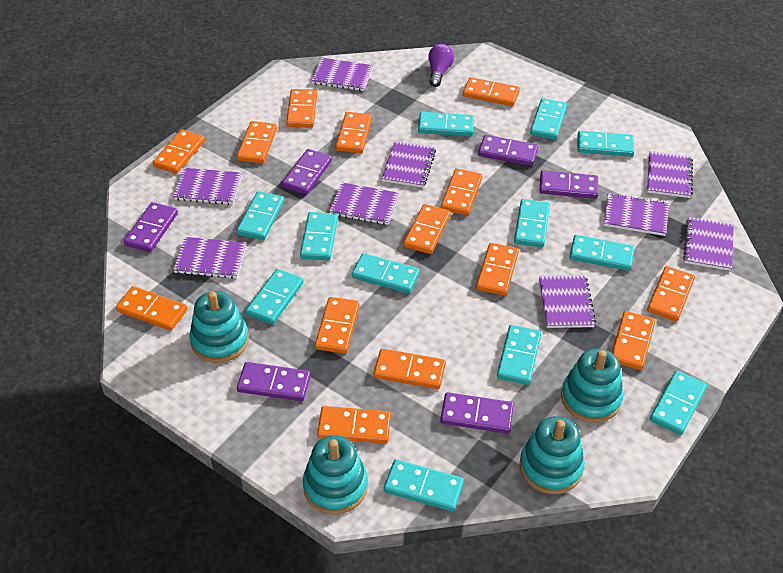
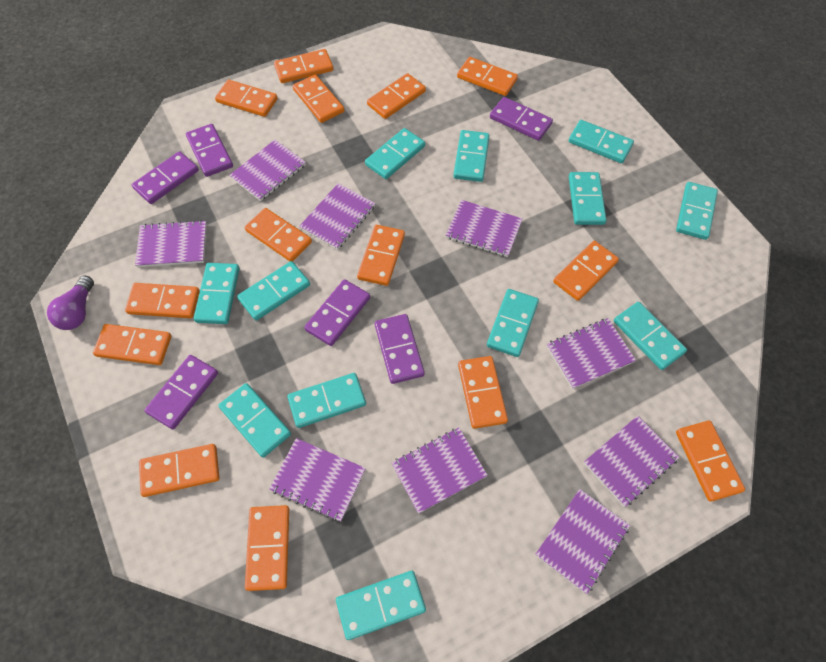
turquoise stacking toy: [189,291,249,363] [303,435,368,514] [519,416,585,494] [561,348,623,423] = 4 -> none = 0

